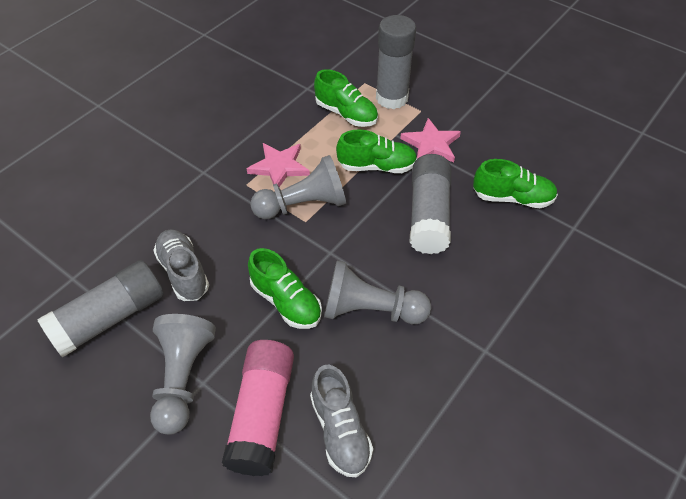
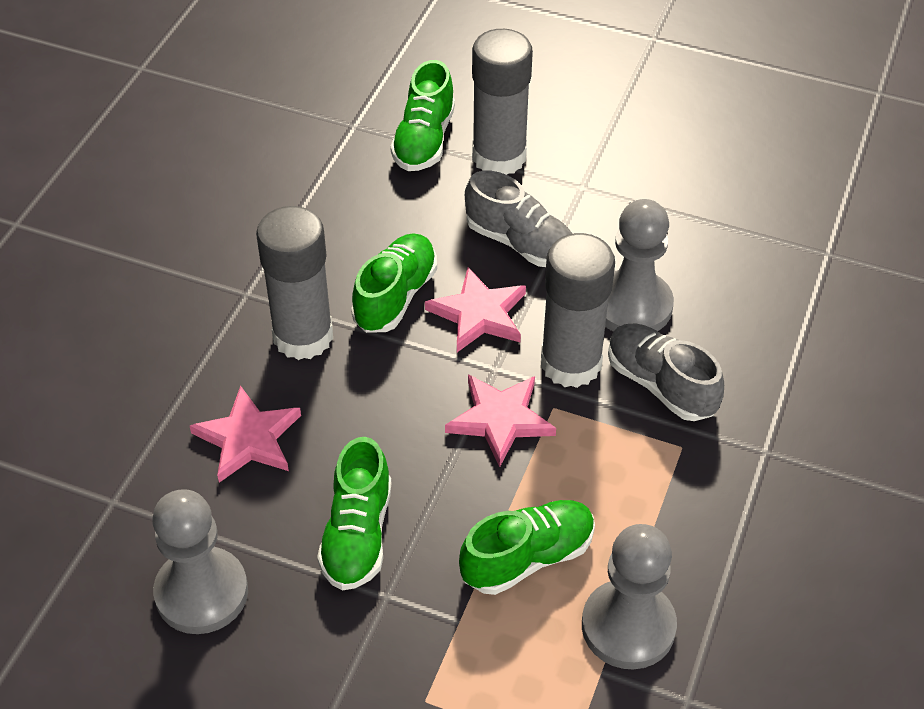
pink glue stick: [222,340,294,476] = 1 -> none = 0
pink star: [247,143,310,187] [400,118,461,162] = 2 -> [190,385,301,483] [425,267,526,352] [445,374,556,467] = 3

